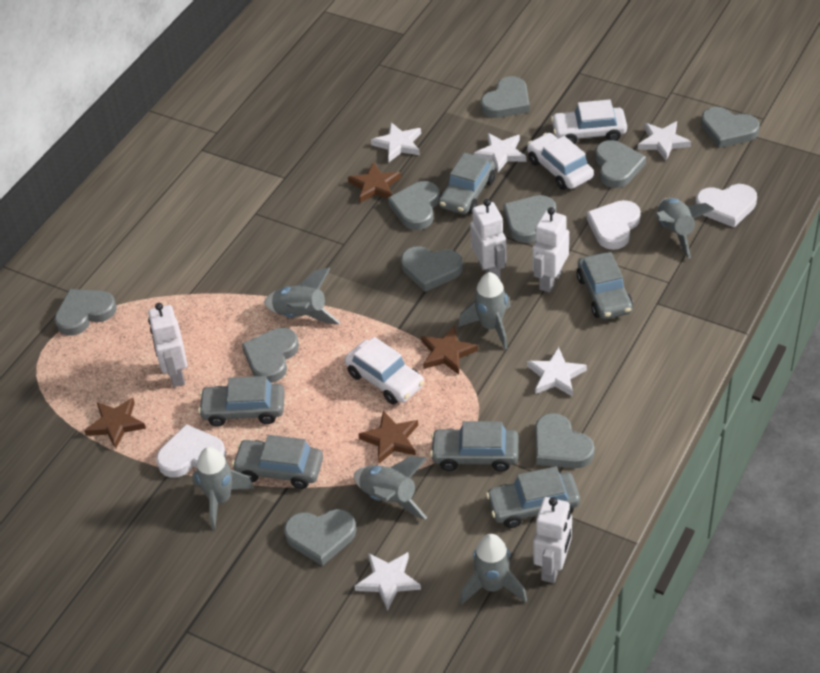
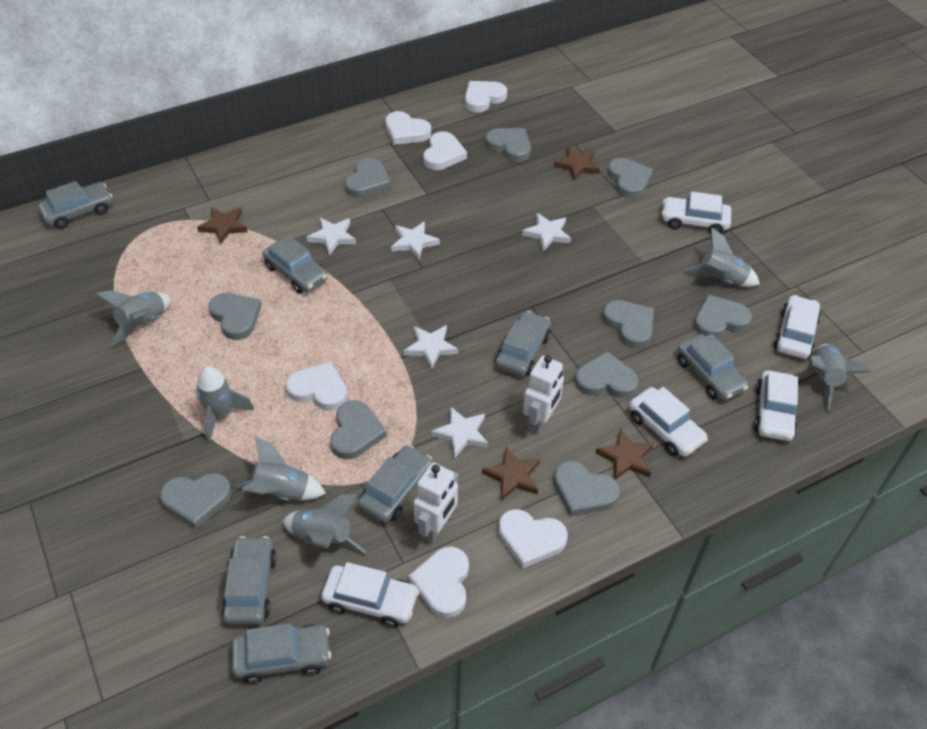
grey car: [198,376,285,427] [232,435,323,489] [430,421,519,472] [439,152,495,214] [486,466,580,528] [577,252,633,319] = 6 -> [38,181,112,229] [222,536,277,625] [232,623,331,683] [262,235,328,293] [358,445,432,523] [495,311,551,376] [677,334,748,401] = 7
white car: [344,337,424,404] [527,133,594,190] [551,99,627,144] = 3 -> [322,562,419,627] [629,387,708,457] [662,191,731,233] [754,370,798,441] [774,295,821,359] = 5
white heart: [156,424,226,478] [587,200,641,250] [695,184,757,227] = 3 -> [286,362,347,411] [385,111,431,145] [408,546,469,618] [423,131,467,170] [464,81,507,112] [498,509,568,569] = 6
white robot: [148,303,188,387] [470,199,507,280] [532,207,569,293] [533,497,572,583] = 4 -> [414,463,458,543] [523,355,564,434] = 2

